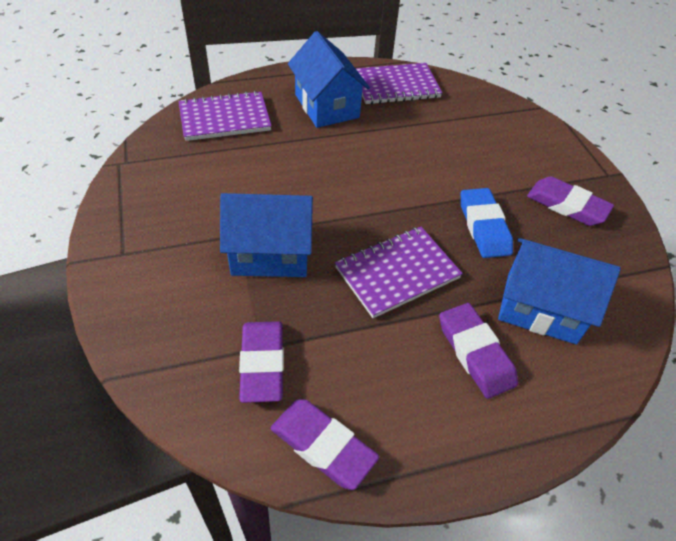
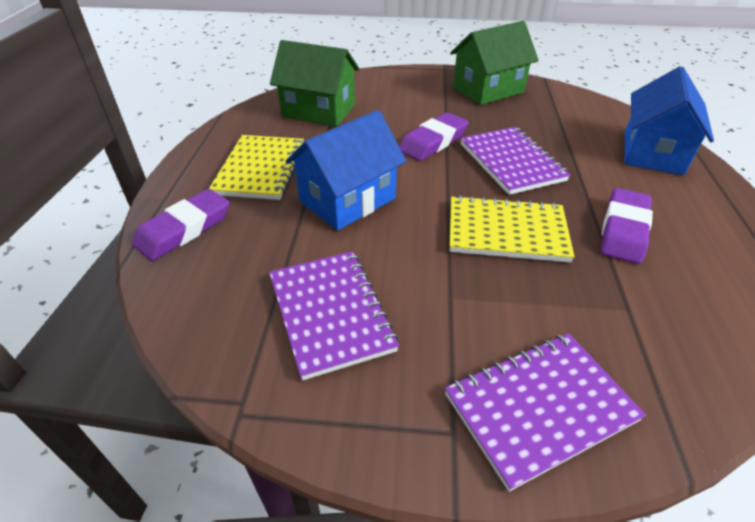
blue eraser: [461,188,513,258] = 1 -> none = 0
blue house: [220,193,313,277] [288,31,370,128] [498,238,621,345] = 3 -> [286,110,406,230] [625,66,714,175] = 2
green house: none = 0 -> [270,40,360,127] [450,21,539,105] = 2
purple eraser: [239,321,284,403] [270,399,379,490] [439,303,518,399] [527,176,614,226] = 4 -> [132,189,229,261] [399,112,469,161] [601,188,653,264] = 3
yellow notebook: none = 0 -> [209,135,304,200] [450,195,575,262] = 2

